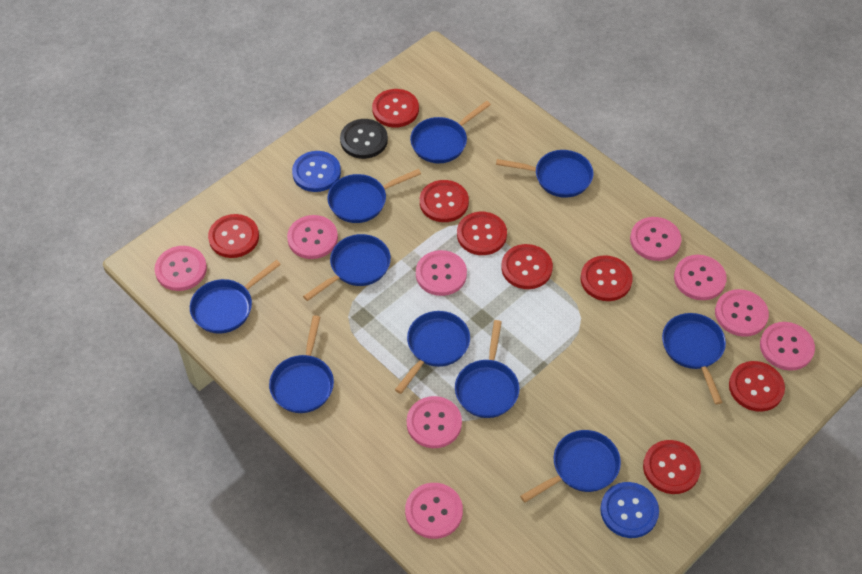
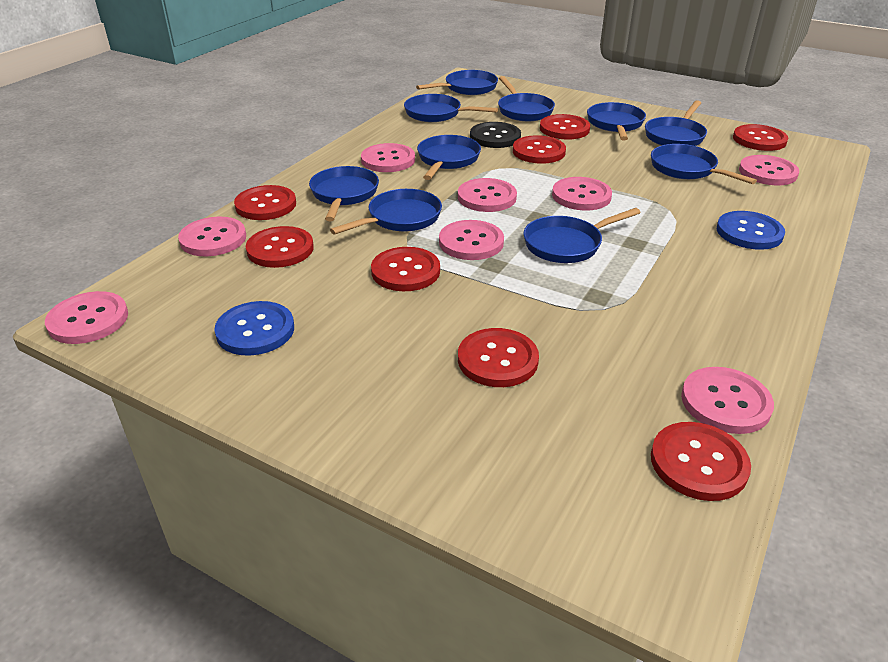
pink button: [155,246,207,291] [287,215,338,259] [405,483,463,539] [407,396,462,448] [416,250,467,296] [630,217,681,261] [674,255,727,300] [715,289,769,337] [760,322,815,371] = 9 -> [45,291,128,344] [178,217,246,256] [361,143,415,172] [439,220,504,260] [458,178,517,212] [552,177,612,210] [681,367,774,434] [739,155,799,185] = 8

